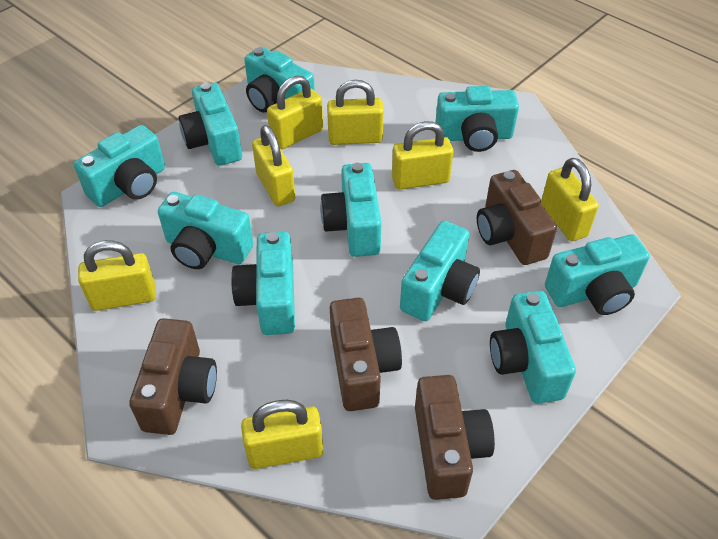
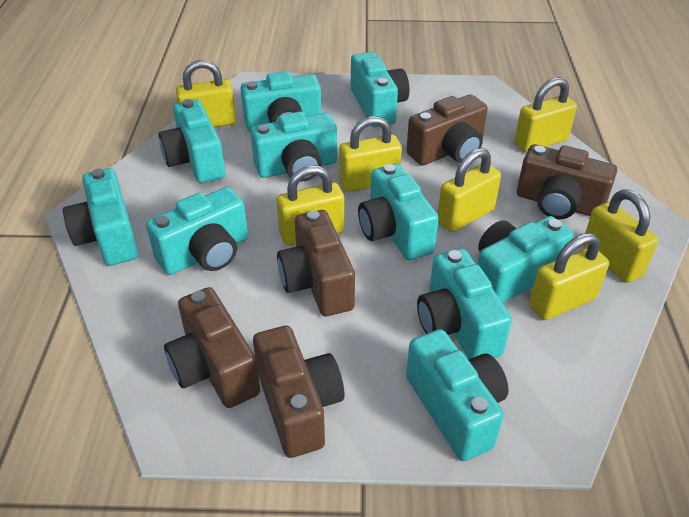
brown camera: [129,318,217,435] [330,298,402,411] [415,375,495,500] [477,170,557,265] = 4 -> [164,287,260,408] [253,325,344,458] [277,210,355,316] [406,94,488,166] [517,144,617,219] = 5

